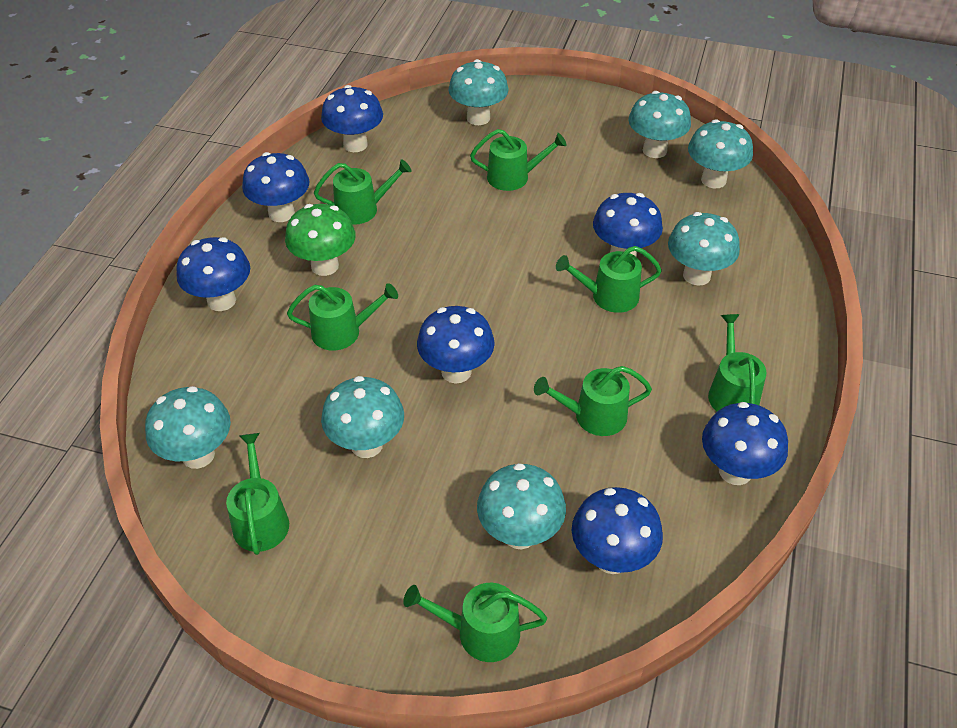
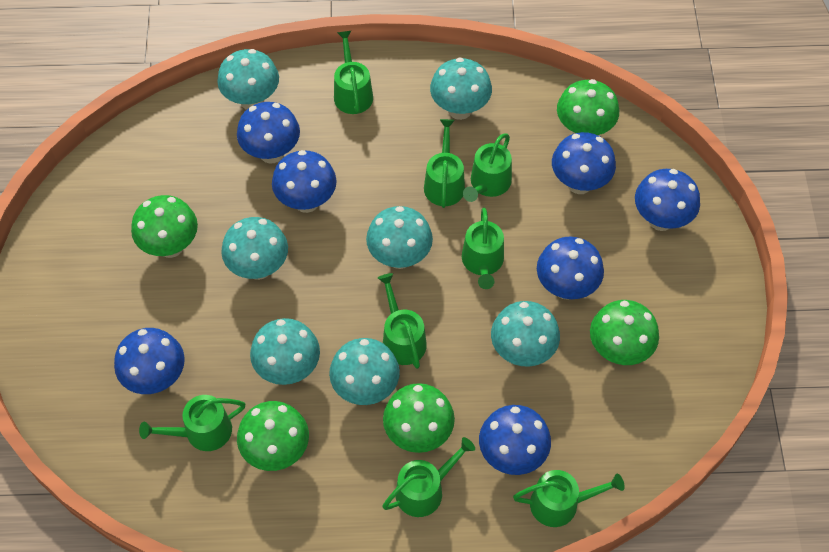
green mushroom: [285,204,356,276] = 1 -> [131,195,198,258] [237,401,309,471] [383,383,455,453] [557,79,619,135] [590,300,659,365] = 5

